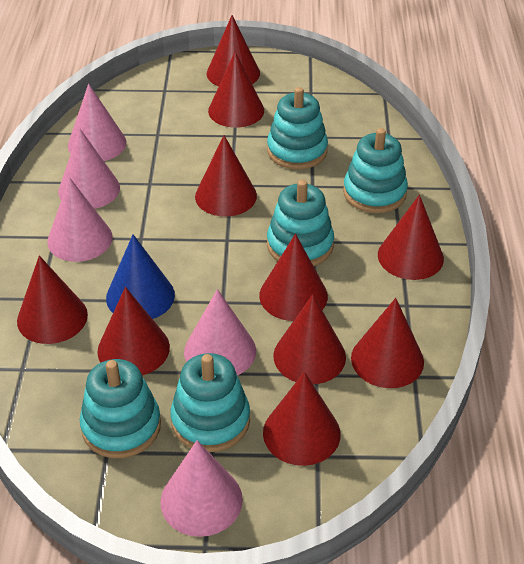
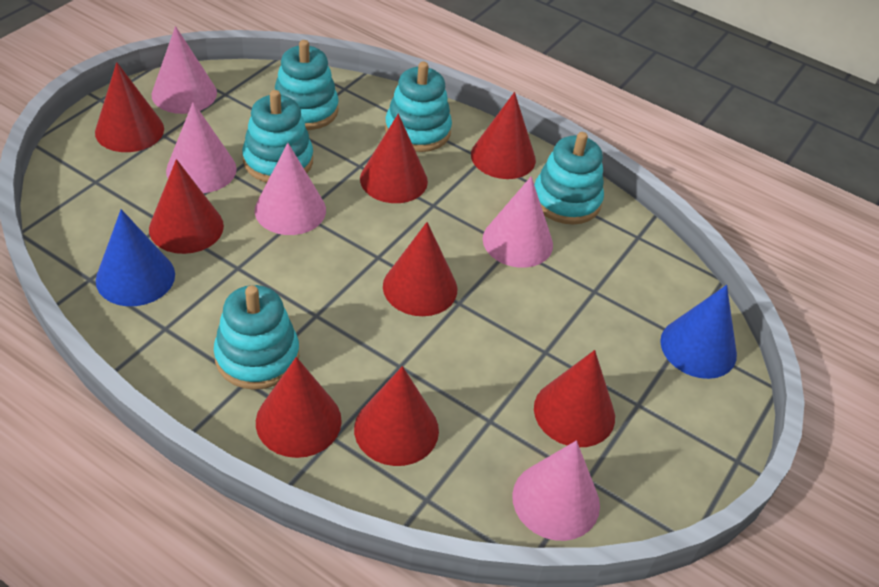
blue cone: [106,234,175,319] = 1 -> [96,209,175,306] [660,285,737,379] = 2
red cone: [17,255,88,344] [97,287,170,375] [195,135,257,217] [207,15,260,86] [208,51,264,128] [259,234,328,321] [263,372,340,466] [273,294,346,384] [351,298,424,388] [378,195,444,280] = 10 -> [95,62,164,152] [149,159,224,254] [256,357,342,458] [354,366,439,466] [360,114,428,203] [383,222,457,316] [471,92,536,179] [534,350,615,447] = 8

